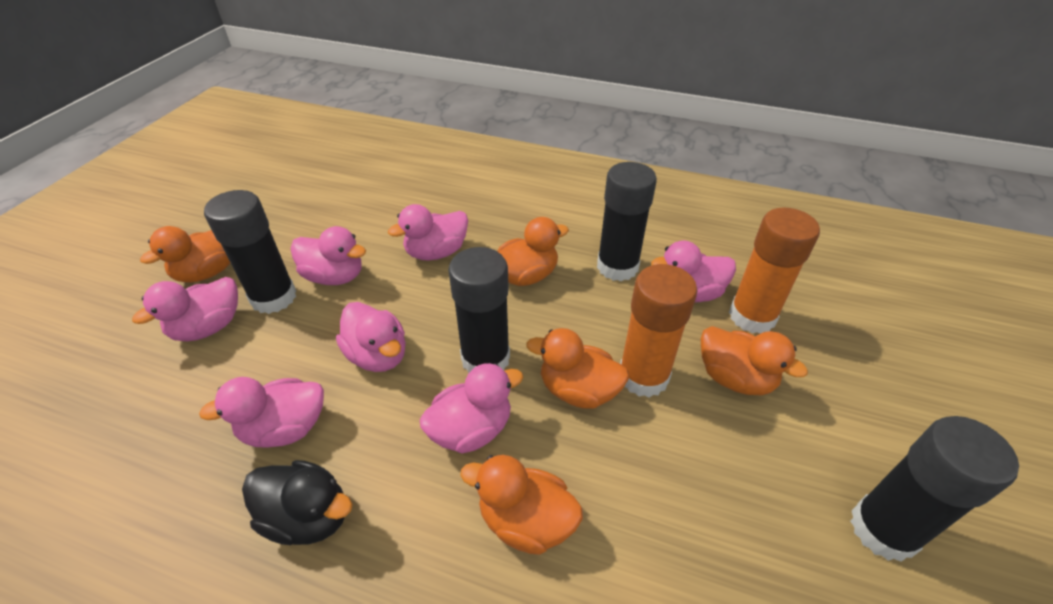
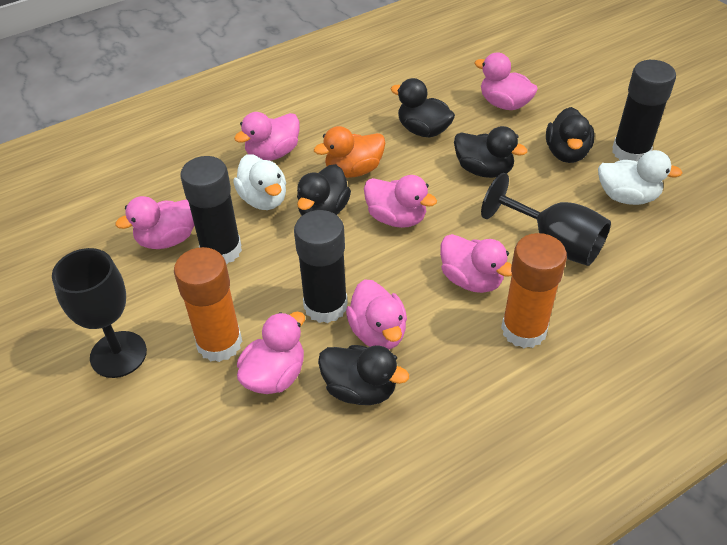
black duck: [242,460,353,545] = 1 -> [297,164,351,215] [318,345,409,405] [391,78,455,138] [454,126,527,178] [546,107,594,163] = 5
black glue stick: [204,190,296,314] [448,247,510,374] [597,162,657,281] [850,416,1019,562] = 4 -> [180,156,242,265] [294,210,348,323] [612,60,676,162] = 3
black goblet: none = 0 -> [52,248,147,378] [481,173,611,266] = 2
orange duck: [140,226,230,283] [460,455,583,555] [497,217,569,286] [526,328,629,409] [701,326,808,395] = 5 -> [314,126,386,178] = 1
white duck: none = 0 -> [233,154,286,210] [598,150,683,205] = 2

